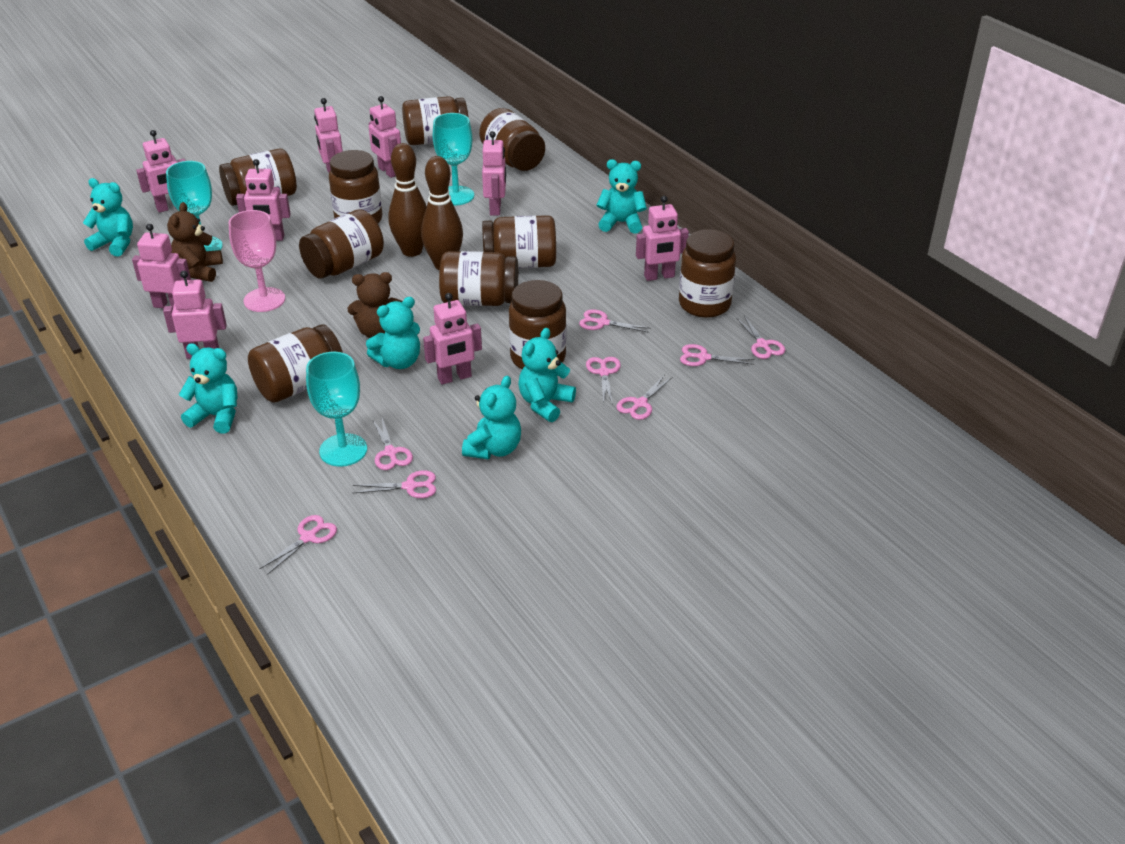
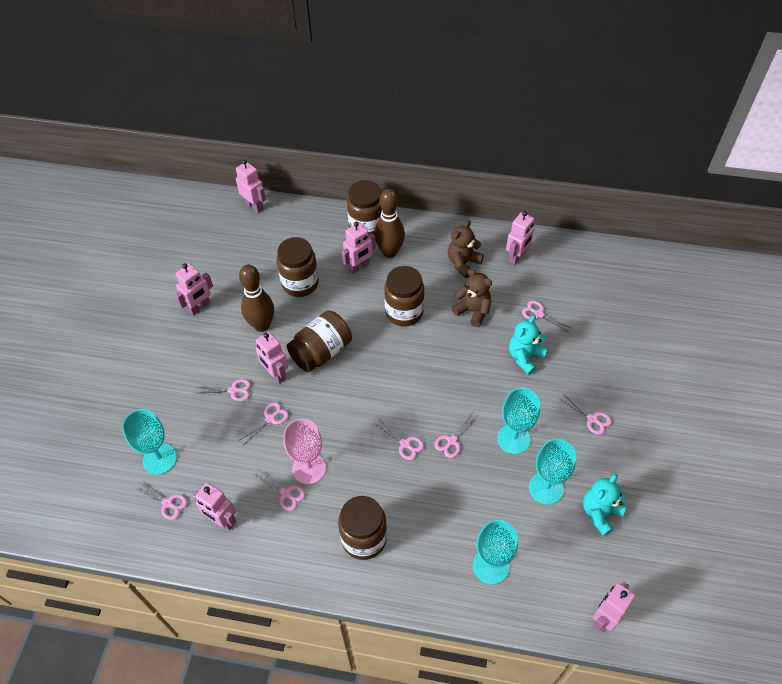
brown jar: [219,149,297,206] [248,325,343,403] [299,209,384,279] [329,150,382,223] [402,96,469,145] [439,251,518,306] [479,108,545,171] [482,215,556,268] [509,280,566,369] [679,229,736,318] = 10 -> [277,237,319,297] [287,310,352,372] [338,496,387,560] [347,180,382,235] [384,266,424,327] = 5
pink robot: [132,224,191,308] [136,130,186,213] [163,271,227,359] [236,159,291,241] [314,98,343,172] [369,96,401,178] [423,293,482,384] [482,131,506,216] [636,196,689,281] = 9 -> [175,263,213,316] [192,482,236,530] [236,160,266,213] [255,331,288,384] [342,222,376,274] [506,211,535,265] [593,581,635,632] = 7
turquoise goblet: [166,161,223,251] [306,352,367,467] [433,113,474,205] = 3 -> [122,409,177,475] [473,520,518,584] [497,388,540,454] [529,439,576,505] = 4
turquoise teddy bear: [83,178,133,256] [179,343,237,434] [366,297,420,369] [462,376,521,459] [518,328,576,422] [596,159,647,234] = 6 -> [509,315,548,375] [583,474,627,536] = 2

